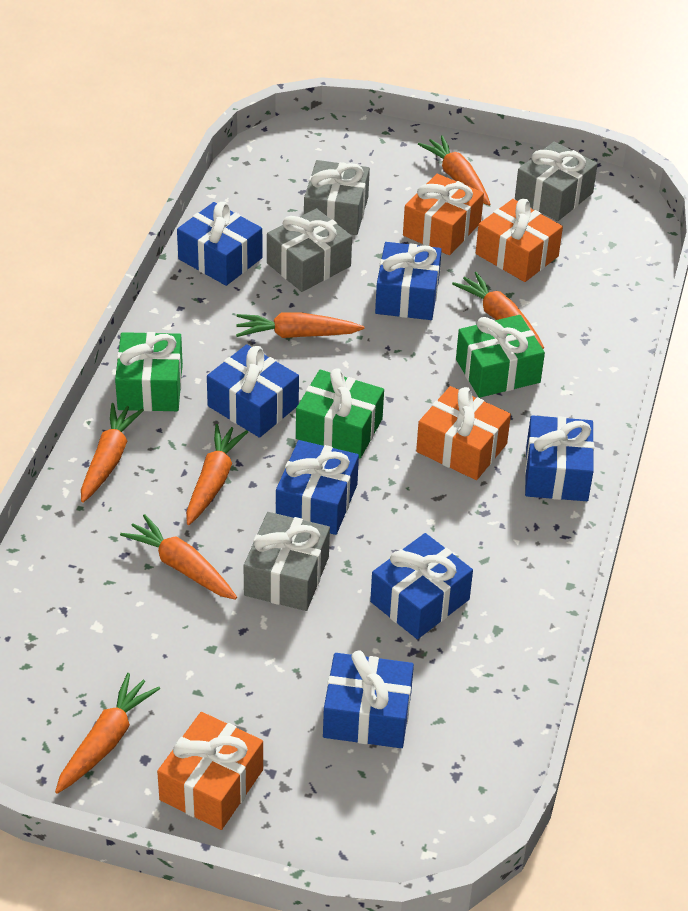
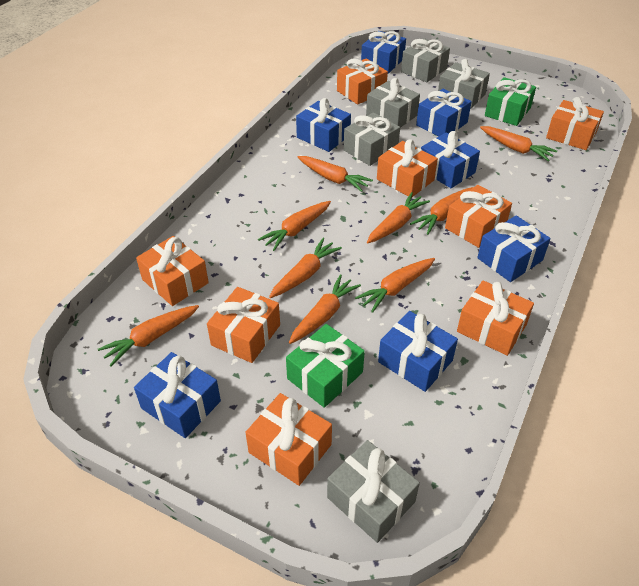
green gift: [115,332,183,411] [296,368,384,459] [456,315,545,398] = 3 -> [286,324,365,408] [485,77,536,126] = 2
grey gift: [244,512,330,611] [267,208,352,292] [304,160,370,235] [515,141,598,221] = 4 -> [327,440,420,543] [344,112,400,166] [366,78,420,128] [401,38,450,82] [438,59,490,108] = 5
orange carrot: [55,673,160,794] [81,403,144,503] [120,514,237,600] [186,424,248,525] [236,313,364,338] [418,135,491,206] [452,272,544,349] = 7 -> [98,305,199,366] [258,201,331,251] [269,238,342,298] [289,274,361,344] [297,156,373,192] [355,258,435,313] [367,192,430,244] [410,187,474,235] [480,126,557,161] = 9
orange gift: [157,712,263,830] [403,174,484,255] [416,386,511,480] [476,199,563,282] = 4 -> [136,236,209,306] [207,287,280,363] [245,393,332,486] [337,58,388,105] [377,139,438,197] [445,185,512,248] [457,280,534,356] [546,97,604,150] = 8

